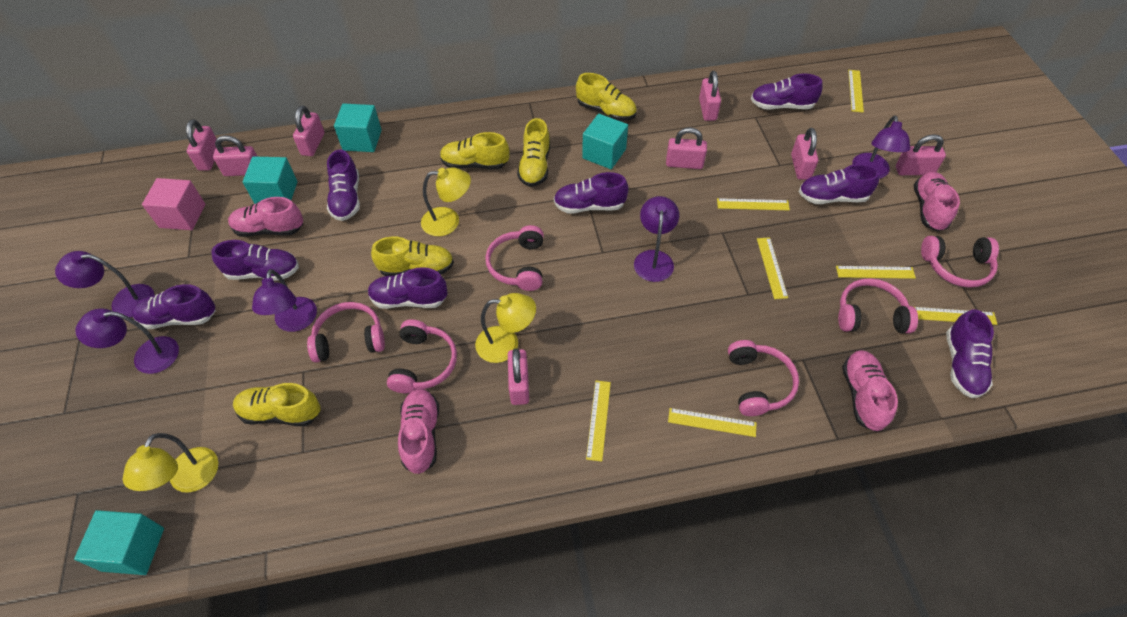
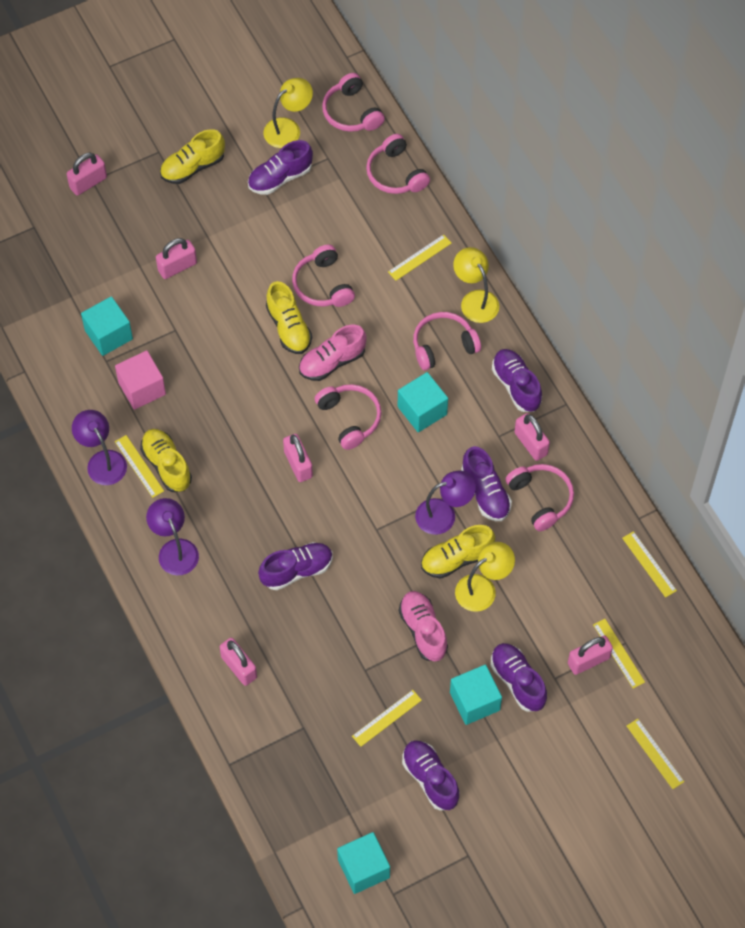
pink padlock: [186,119,217,170] [213,135,258,176] [293,105,324,156] [508,348,529,405] [666,127,707,169] [699,71,721,121] [791,128,818,180] [896,134,946,175] = 8 -> [67,153,107,196] [156,238,197,279] [220,638,257,686] [283,434,313,482] [514,413,550,461] [568,635,613,675] = 6
pink shoe: [228,197,303,237] [398,389,439,474] [842,350,898,432] [914,172,960,231] = 4 -> [299,325,367,381] [399,591,448,661] = 2
purple lamp: [55,251,154,318] [75,309,179,374] [252,269,317,332] [634,196,679,282] [852,115,910,179] = 5 -> [72,410,127,485] [146,498,199,575] [415,470,476,535] = 3
purple shoe: [131,284,216,329] [211,240,299,280] [327,150,360,221] [368,267,448,309] [554,172,629,213] [751,73,823,110] [799,164,879,204] [946,309,994,398] = 8 -> [248,140,313,195] [258,542,333,590] [402,740,460,811] [461,446,512,521] [491,643,547,712] [492,349,542,412] = 6
yellow ruler: [586,381,611,462] [668,408,757,437] [717,198,790,211] [757,237,788,299] [836,266,916,279] [848,70,864,113] [914,307,998,325] = 7 -> [115,435,164,498] [352,690,422,747] [388,234,452,281] [593,619,645,688] [622,531,677,598] [627,719,684,789] = 6
yellow shoe: [233,383,321,426] [371,237,454,276] [440,132,509,169] [517,118,550,187] [576,73,637,121] = 5 -> [140,429,192,492] [160,129,225,184] [266,281,312,354] [421,525,495,579] = 4

